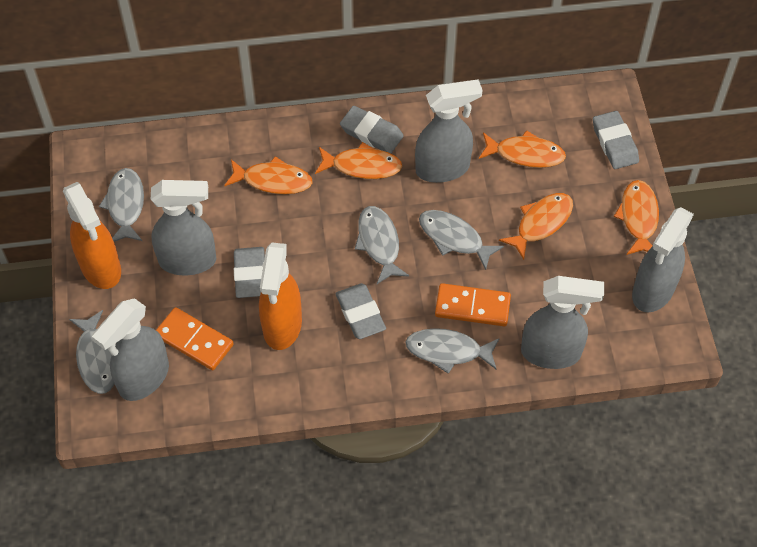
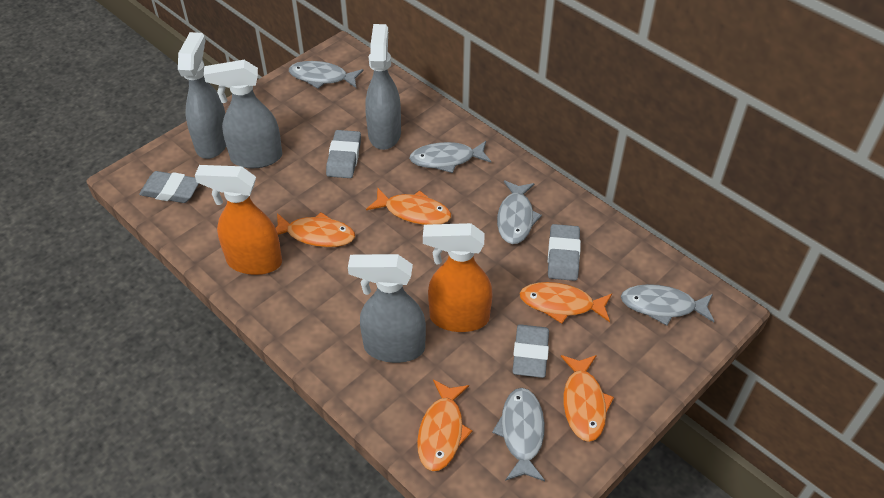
grey spray bottle: [92,298,169,401] [151,180,216,275] [415,79,483,183] [521,276,604,369] [632,207,694,312] = 5 -> [178,32,226,159] [204,60,282,168] [348,254,426,363] [365,24,401,150] = 4
orange domino: [156,307,234,370] [435,283,511,326] = 2 -> none = 0

